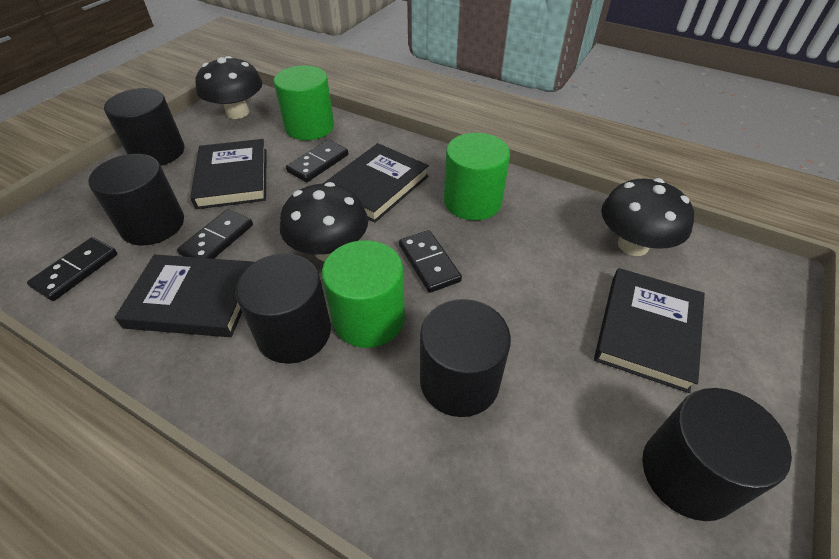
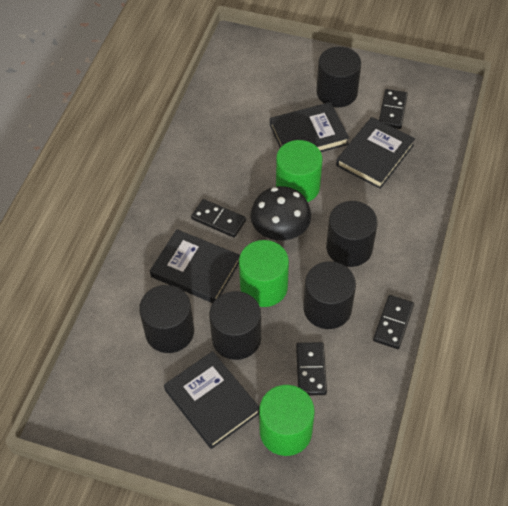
black mushroom: [195,56,262,119] [280,182,368,261] [601,178,694,256] = 3 -> [250,186,311,240] = 1

